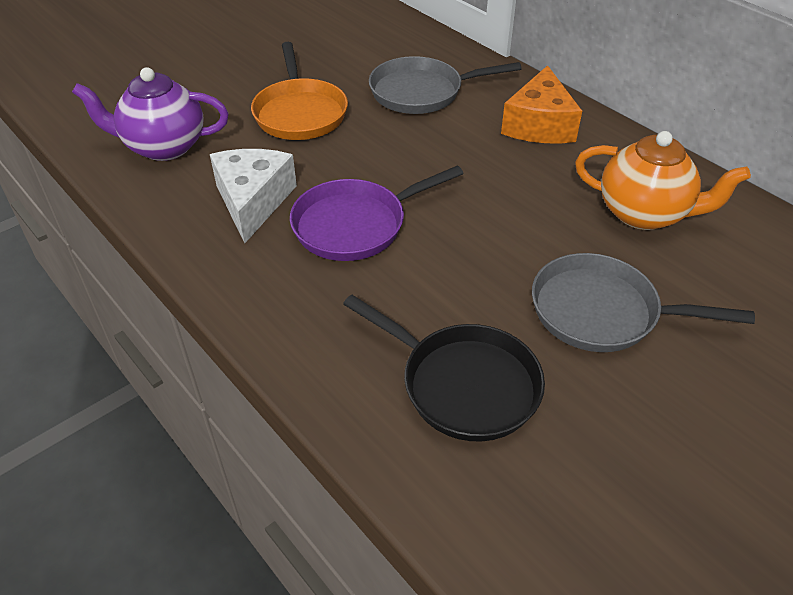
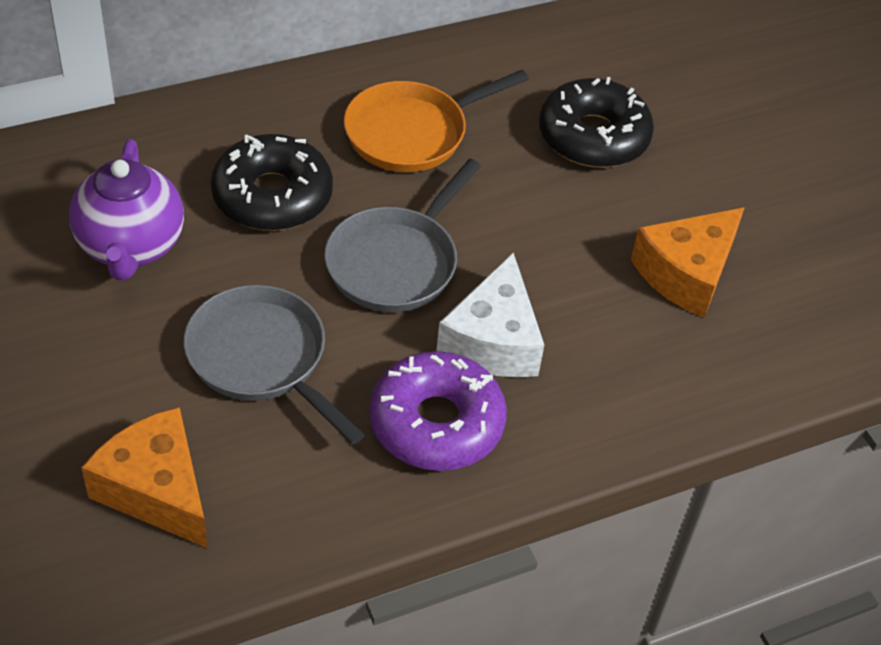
black donut: none = 0 -> [211,134,333,231] [539,77,654,168] = 2
black pan: [343,295,545,442] = 1 -> none = 0
orange cheese: [501,65,582,143] = 1 -> [81,407,208,548] [631,207,745,318] = 2
orange teapot: [575,131,751,230] = 1 -> none = 0
purple donut: none = 0 -> [369,351,507,471] = 1
purple pan: [290,166,464,261] = 1 -> none = 0

